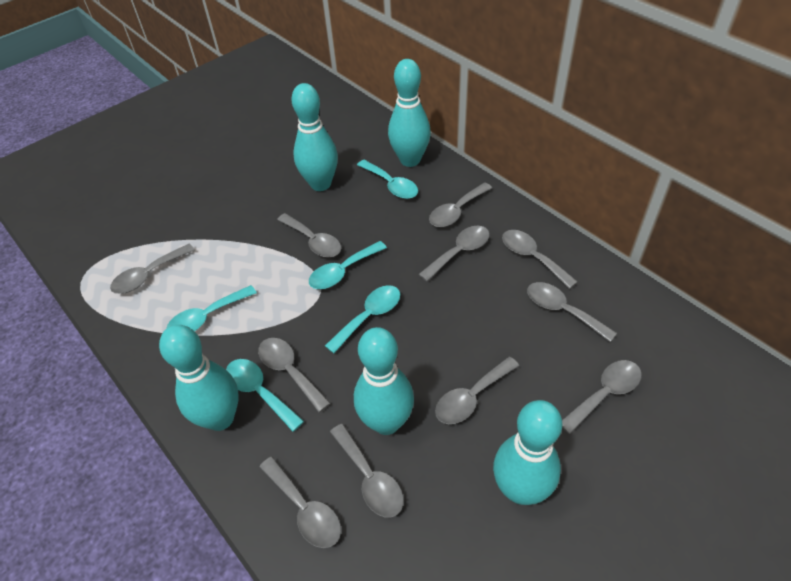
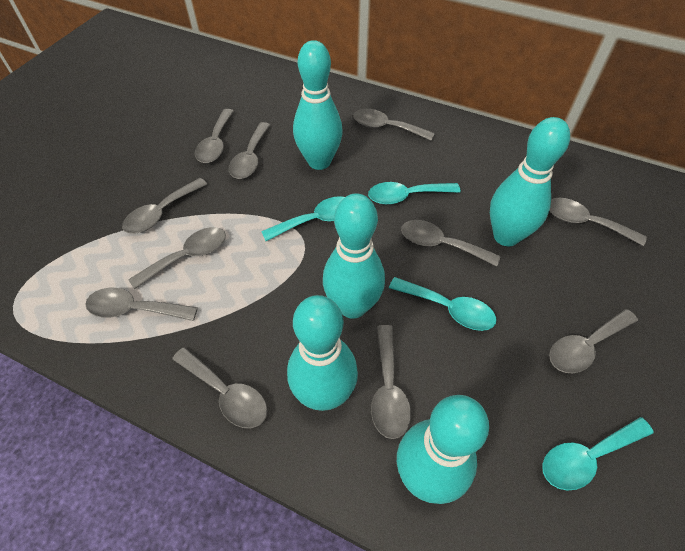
turquoise spoon: [166,285,257,331] [226,359,304,432] [309,241,387,289] [325,285,400,353] [357,160,418,199] = 5 -> [261,196,345,241] [368,182,461,205] [389,277,496,331] [542,417,654,490] = 4

